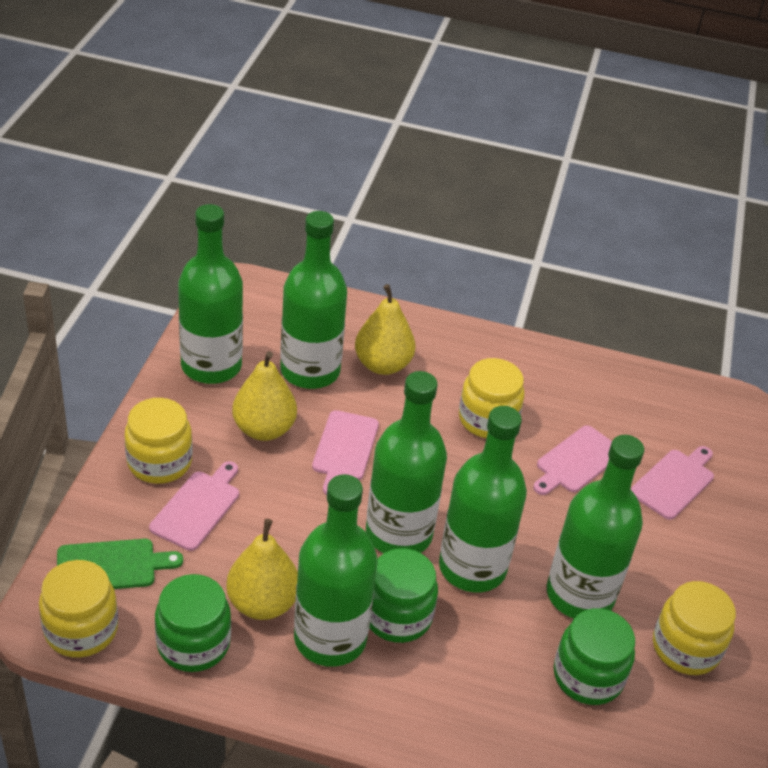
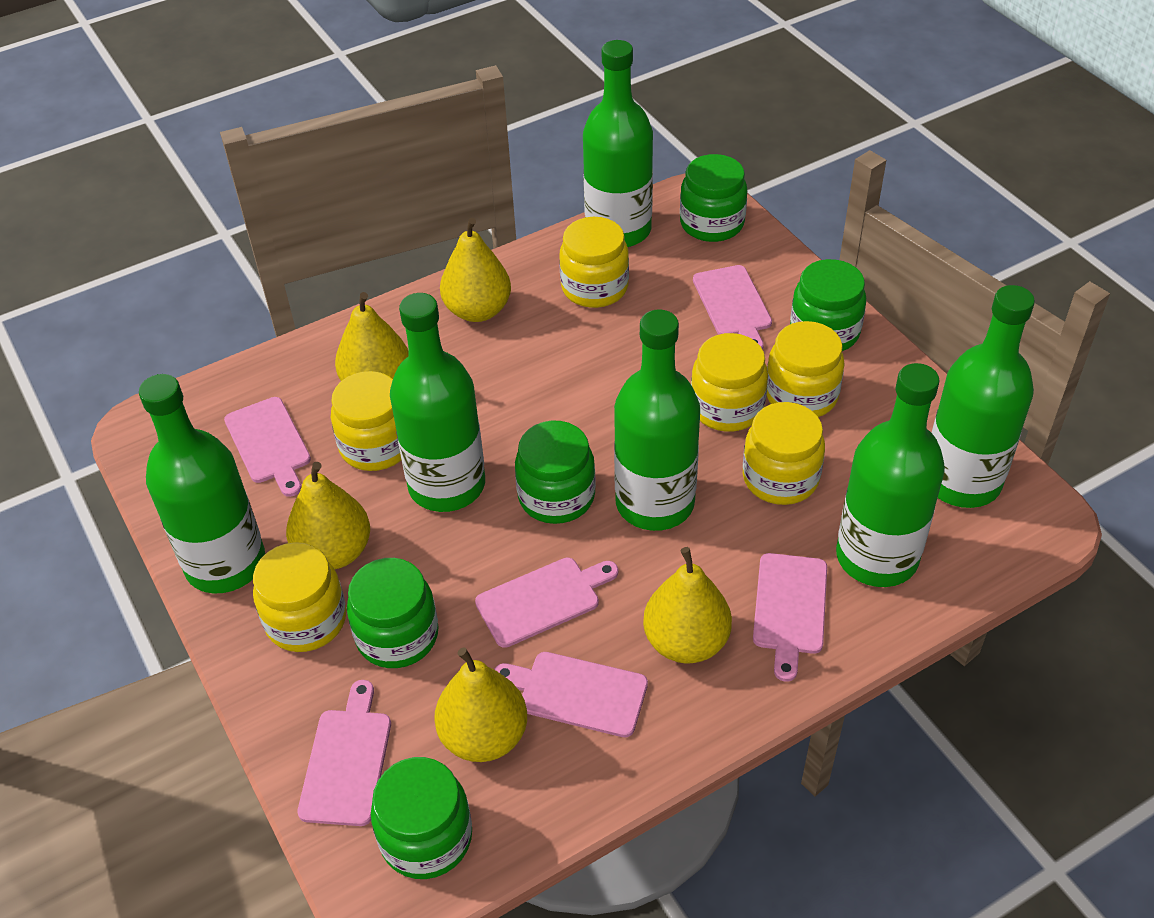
green cutting board: [57,539,183,589] = 1 -> none = 0
green jar: [155,574,231,672] [369,548,438,643] [554,608,635,705] = 3 -> [347,558,439,668] [371,757,472,879] [515,420,596,524] [680,154,747,242] [790,259,866,351] = 5
pink cutting board: [149,461,239,551] [312,410,379,495] [533,425,612,495] [631,446,714,520] = 4 -> [224,397,311,497] [297,680,391,826] [475,558,618,648] [494,652,648,737] [693,265,772,350] [753,553,827,682] = 6
yellow jar: [39,560,118,657] [125,398,192,484] [459,358,524,438] [653,581,736,675] = 4 -> [253,542,346,652] [331,371,401,471] [559,217,629,308] [691,333,768,432] [743,402,825,505] [767,321,845,417] = 6
yellow pear: [226,519,298,620] [232,351,297,441] [355,284,415,375] = 3 -> [286,462,370,569] [335,292,409,381] [434,647,527,762] [440,218,511,322] [643,547,732,663] = 5

